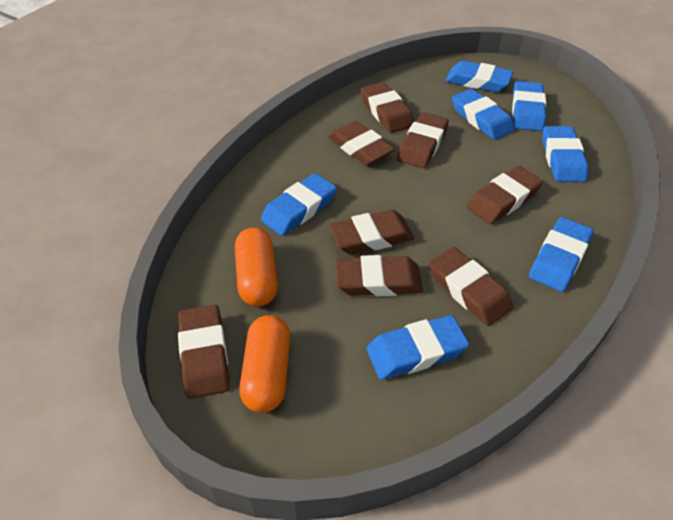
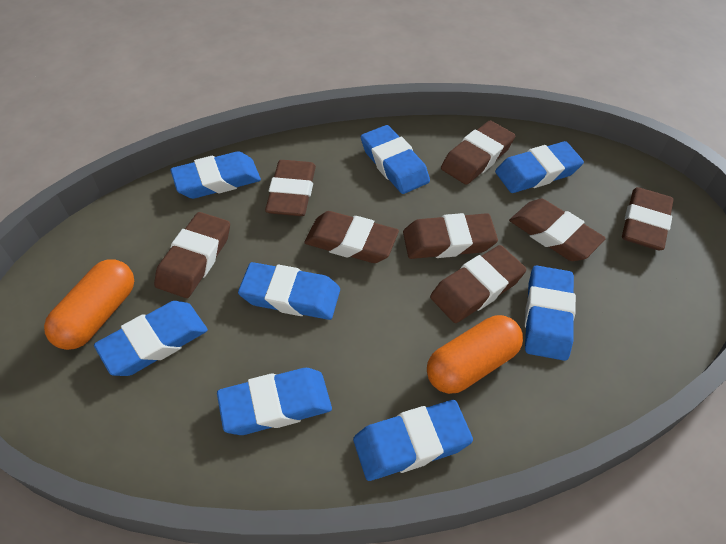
blue eraser: [261,173,337,236] [366,315,469,380] [446,61,513,92] [452,89,515,140] [512,81,546,131] [529,217,593,292] [542,126,588,182] = 7 -> [94,301,208,376] [170,151,261,199] [217,368,332,435] [238,262,340,320] [353,400,473,481] [361,125,430,194] [495,141,584,193] [525,266,576,361] = 8

